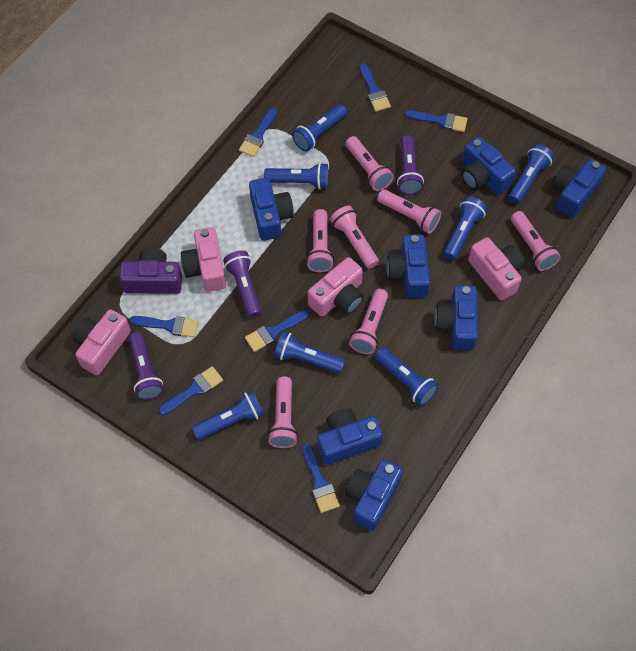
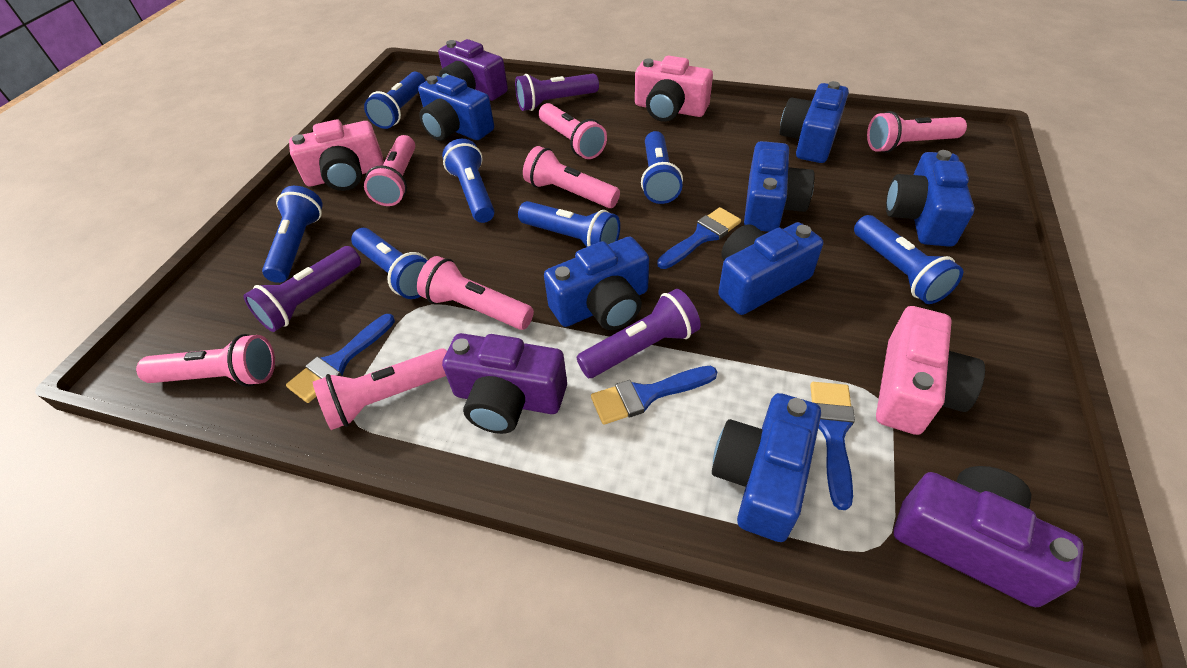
blue brush: [129,316,198,337] [159,366,223,415] [239,108,277,157] [245,310,309,352] [302,443,340,513] [360,63,391,112] [405,110,468,132] = 7 -> [286,314,395,403] [591,366,718,425] [657,207,741,269] [810,382,855,510] = 4
pink camera: [73,309,131,375] [181,227,226,292] [308,257,364,317] [468,237,524,301] = 4 -> [289,120,384,191] [635,56,713,122] [876,306,985,435] = 3
purple camera: [119,248,182,294] = 1 -> [438,39,508,101] [442,333,567,434] [894,466,1084,607] = 3

